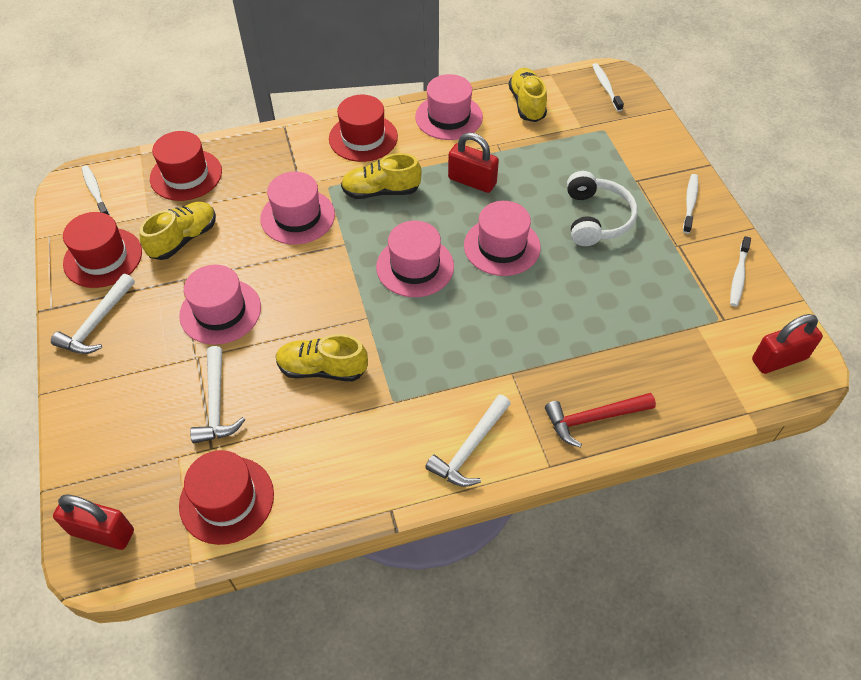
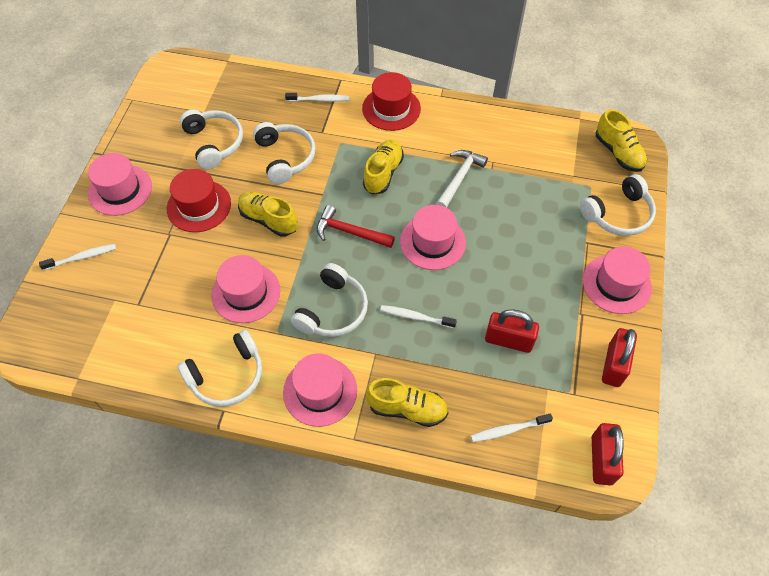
red hat: [63,212,142,288] [150,131,222,201] [179,450,274,545] [329,95,398,162] = 4 -> [167,169,231,232] [362,72,421,131] = 2
white hammer: [51,274,135,354] [190,346,245,443] [425,394,511,487] = 3 -> [436,150,488,208] = 1
white headphones: [567,171,637,246] = 1 -> [177,330,262,407] [180,110,243,170] [253,122,316,184] [291,263,368,337] [580,174,656,236] = 5

